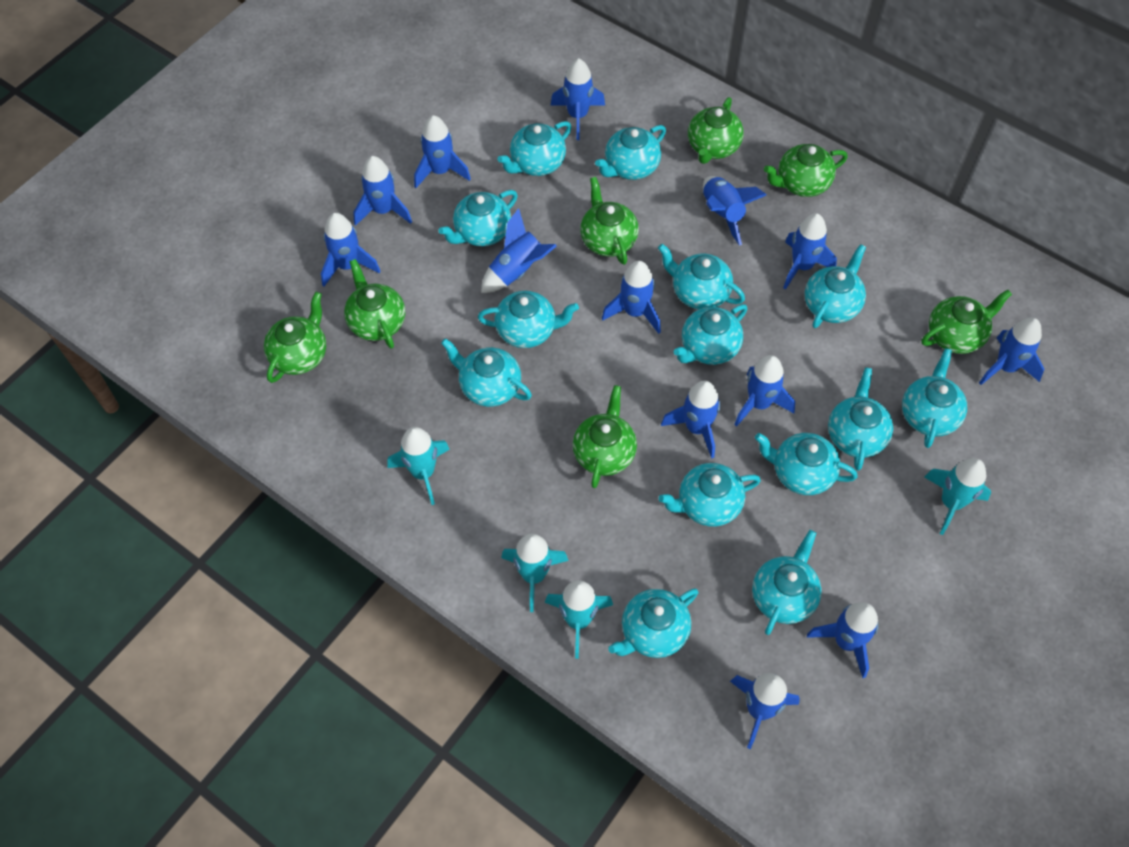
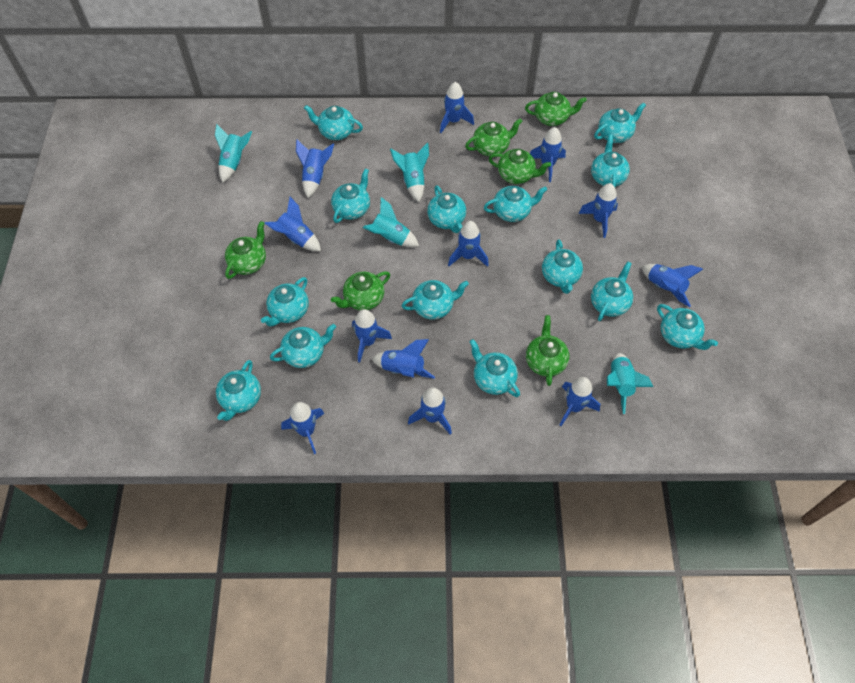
blue rocket: [321,213,380,286] [353,156,412,226] [414,115,471,188] [481,208,557,293] [551,58,605,140] [602,261,661,334] [661,381,720,459] [703,176,766,246] [730,673,800,749] [734,355,795,427] [783,213,837,289] [807,602,878,678] [979,318,1044,385] = 13 -> [264,197,321,251] [281,402,325,454] [296,139,334,198] [352,309,392,362] [372,339,435,379] [408,388,452,435] [440,82,474,133] [448,221,489,267] [530,127,566,182] [560,377,600,426] [578,183,618,238] [642,264,703,307] = 12
green teapot: [264,292,326,383] [344,259,405,349] [573,385,637,488] [580,177,639,265] [688,97,744,164] [764,144,848,197] [921,290,1012,354] = 7 -> [225,221,266,279] [331,271,390,310] [465,118,522,156] [489,149,551,184] [525,92,587,126] [526,315,569,386] = 6

